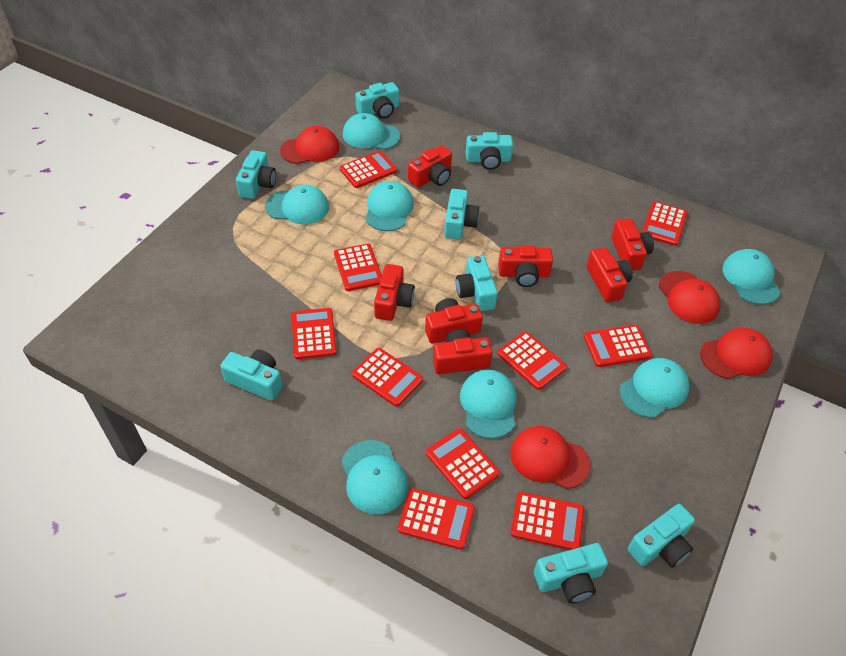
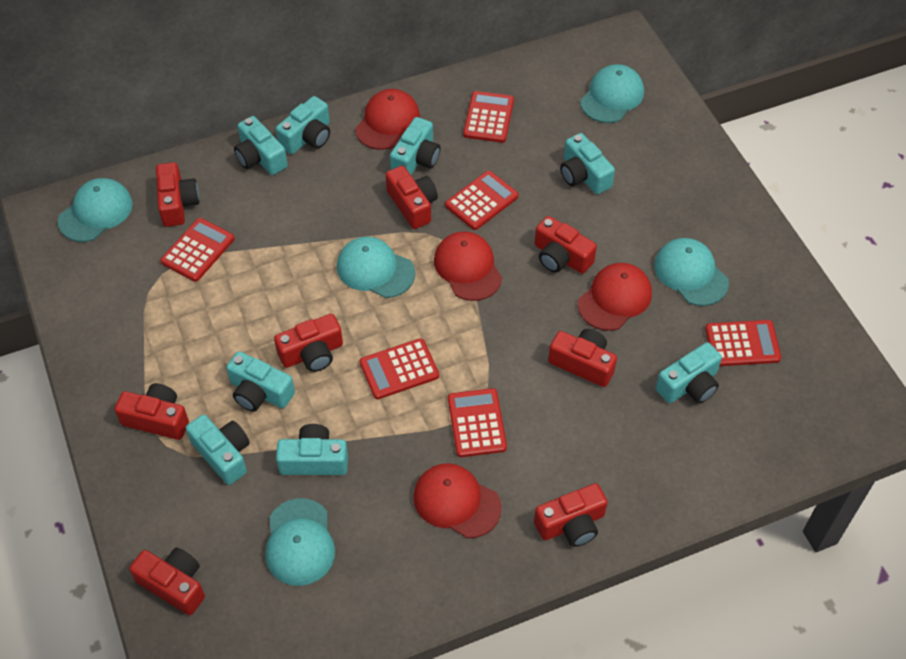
red calculator: [291,308,337,359] [334,244,382,291] [339,151,397,188] [352,348,423,407] [398,488,475,550] [426,428,500,499] [497,331,567,390] [510,492,584,550] [584,324,652,367] [642,201,688,246] = 10 -> [160,218,235,282] [360,338,439,399] [445,170,519,230] [448,388,507,457] [463,91,514,143] [705,320,781,366] = 6
red camera: [374,264,415,321] [408,145,452,188] [425,298,483,344] [433,329,493,374] [498,245,553,287] [587,247,633,302] [611,218,654,270] = 7 -> [114,383,189,440] [129,548,205,615] [156,162,200,227] [274,314,343,372] [386,166,438,229] [534,483,608,547] [535,216,597,274] [548,329,617,387] = 8
turquoise cap: [265,185,329,224] [341,440,408,514] [343,113,400,150] [365,181,414,231] [460,370,516,439] [619,358,690,418] [723,249,780,305] = 7 -> [58,178,133,242] [265,498,335,586] [337,237,415,298] [580,64,644,123] [654,238,729,306] = 5

